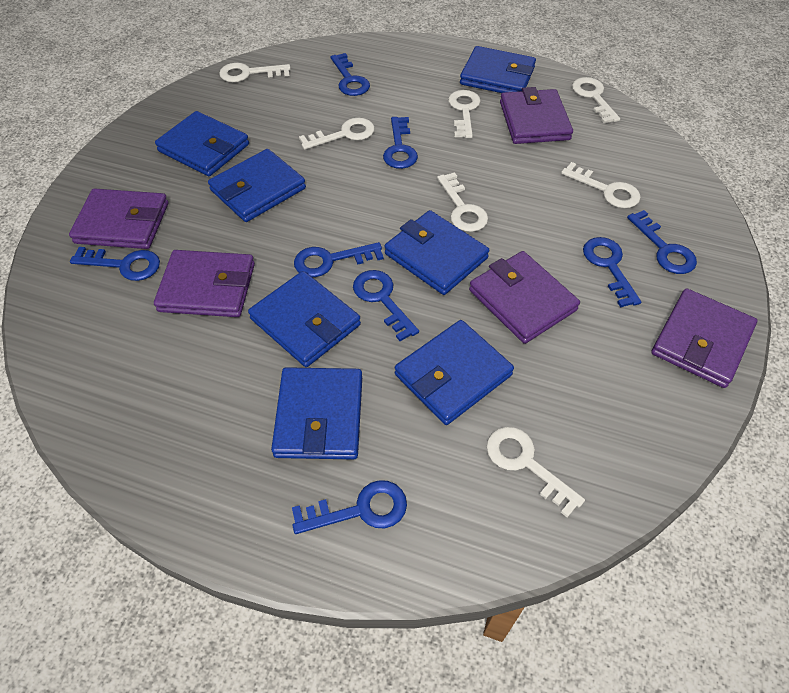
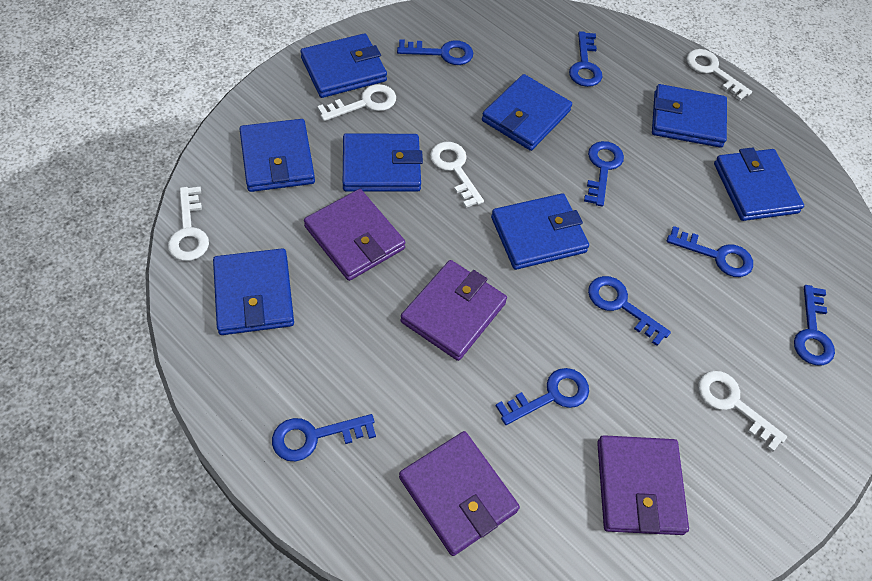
blue wallet: [155,111,249,176] [208,149,306,222] [248,271,361,367] [271,367,362,460] [385,210,489,295] [395,320,514,425] [460,46,536,93] = 7 -> [213,248,294,335] [240,119,315,192] [300,33,387,98] [343,133,423,192] [482,74,572,151] [491,193,589,270] [652,84,727,148] [714,147,804,221] = 8
purple wallet: [69,189,168,249] [154,250,255,317] [469,251,580,344] [500,87,573,144] [651,288,757,388] = 5 -> [304,189,405,281] [399,431,520,556] [400,260,507,361] [597,435,689,535] = 4
white key: [219,63,291,82] [299,118,375,150] [437,172,488,232] [448,90,481,138] [487,427,585,518] [561,162,641,208] [572,77,620,123] = 7 -> [168,187,209,261] [317,84,396,121] [430,142,484,208] [687,49,752,100] [698,371,787,452] = 5

